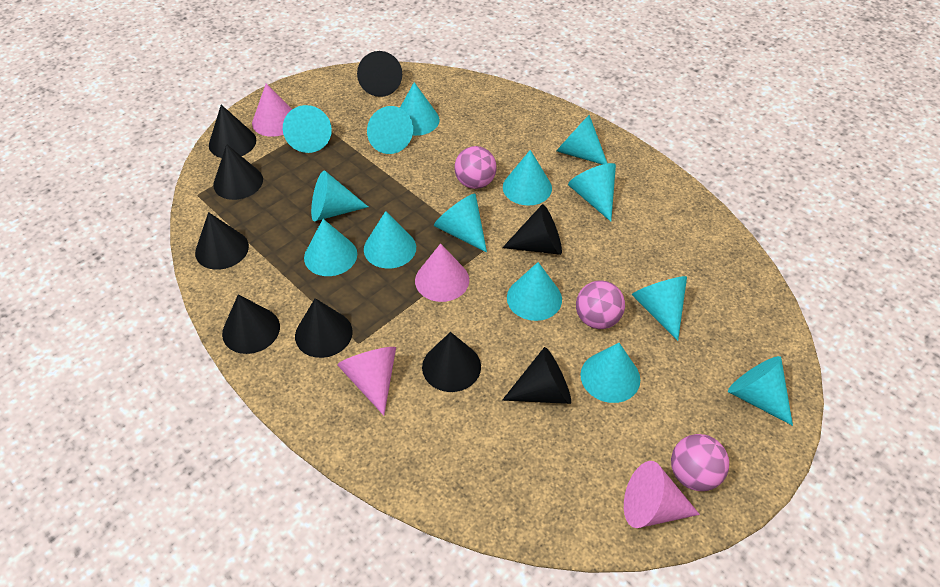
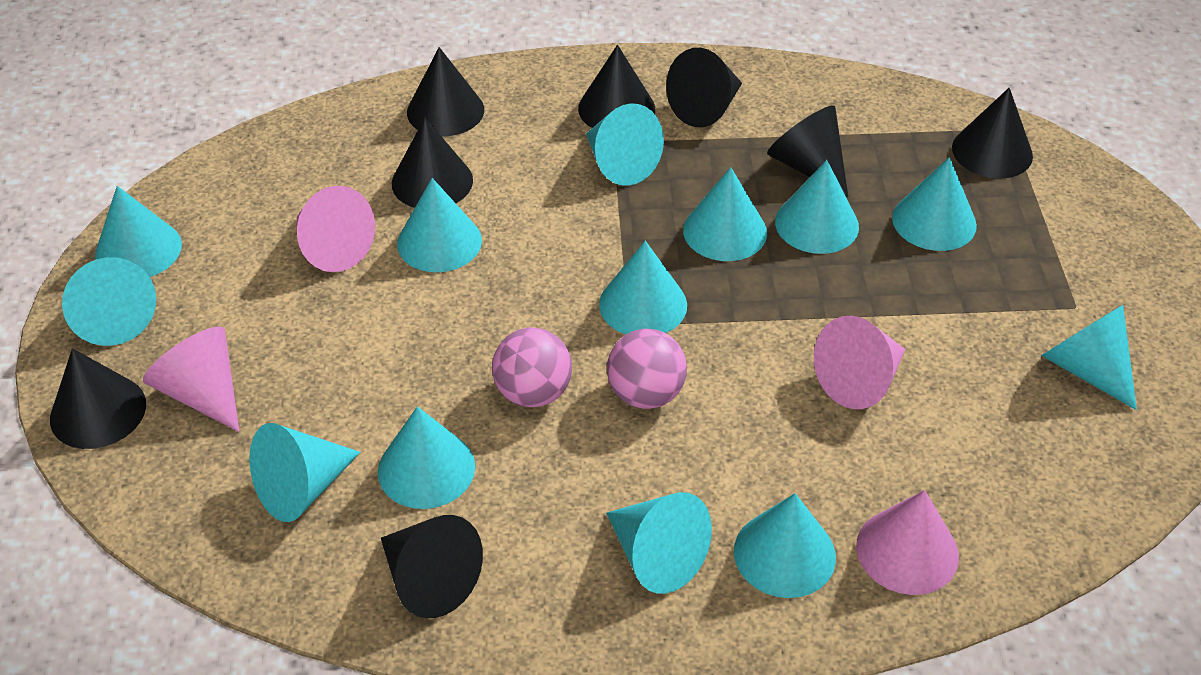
black cone: [195,212,249,270] [209,105,256,158] [213,144,263,200] [222,294,280,354] [295,298,353,358] [357,51,402,97] [422,332,481,392] [502,204,562,255] [502,347,571,404] = 9 -> [50,348,146,449] [381,515,483,618] [392,118,473,208] [407,47,484,136] [578,45,655,128] [666,48,742,127] [767,106,848,198] [952,88,1033,179] = 8
pink ball: [454,146,497,189] [576,280,625,329] [671,434,729,491] = 3 -> [492,327,572,407] [607,329,687,409] = 2
turquoise cone: [283,105,332,153] [304,219,357,276] [311,171,368,222] [364,211,416,269] [367,106,413,154] [400,82,440,136] [434,194,487,252] [503,150,552,206] [507,262,562,321] [557,115,608,165] [568,163,616,222] [580,343,640,403] [632,276,687,341] [728,356,793,426] = 14 -> [62,257,156,346] [95,186,182,277] [249,423,361,522] [378,406,475,509] [397,178,482,272] [586,103,664,186] [599,241,687,335] [606,492,712,594] [683,167,767,261] [734,493,836,598] [775,160,859,254] [892,157,977,251] [1041,305,1137,410] = 13

